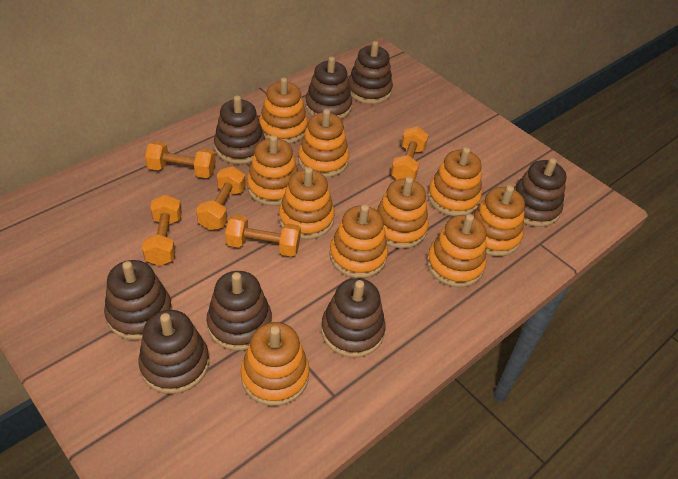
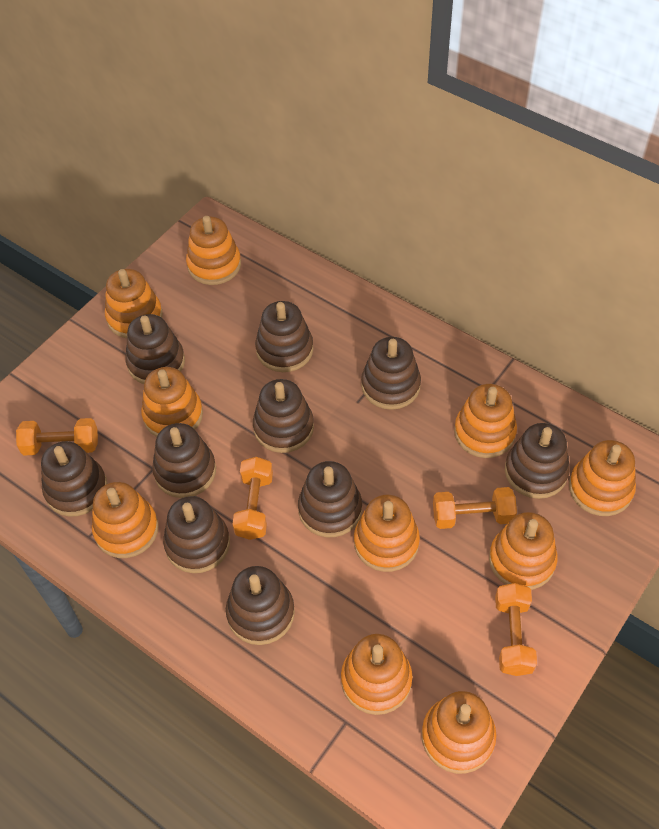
brown stacking toy: [104,260,172,340] [138,310,209,394] [207,271,272,351] [214,95,265,164] [305,56,352,119] [321,278,386,358] [348,41,393,104] [514,158,566,227] = 8 -> [41,441,108,517] [125,314,185,384] [152,423,216,498] [163,496,230,573] [226,566,295,645] [253,379,314,453] [255,301,313,372] [298,461,362,537] [361,337,421,410] [505,423,570,499] = 10
orange dumbbell: [142,195,182,266] [145,141,216,178] [196,166,246,230] [225,215,301,257] [391,126,428,181] = 5 -> [16,418,98,456] [232,457,273,540] [433,487,517,529] [495,583,537,676] = 4

